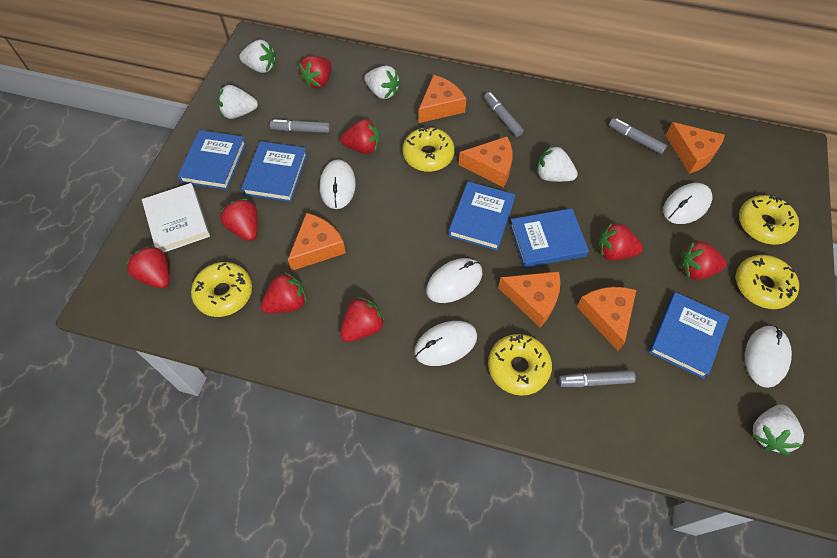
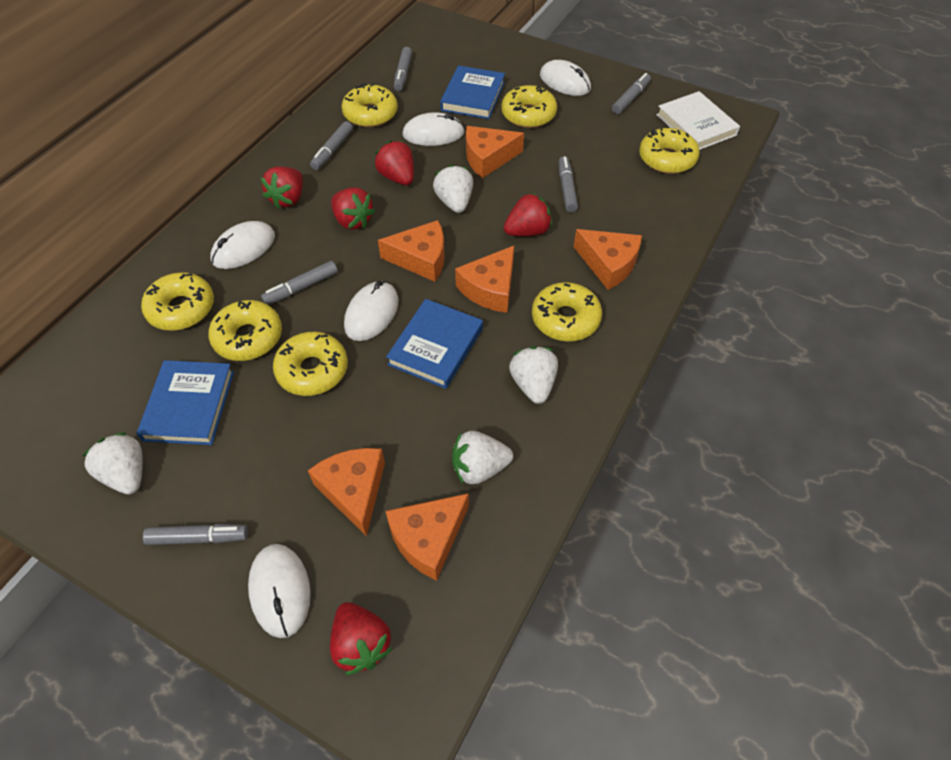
blue book: [178,130,246,190] [241,141,307,202] [448,181,516,251] [510,208,589,268] [649,292,729,379] = 5 -> [137,360,234,445] [386,299,483,389] [440,66,505,119] = 3
grey marker: [270,119,331,133] [484,92,524,137] [558,370,636,387] [609,118,667,154] = 4 -> [143,524,248,545] [261,261,338,305] [310,121,353,170] [394,47,412,91] [559,156,578,212] [612,73,651,114] = 6
red strawberry: [125,245,170,289] [219,198,258,241] [260,272,307,314] [299,56,332,89] [340,119,380,154] [340,296,385,342] [598,223,643,260] [679,241,727,280] = 8 -> [261,166,303,209] [330,602,393,675] [331,187,375,230] [375,141,414,185] [504,193,552,236] = 5
white strawberry: [217,85,258,119] [239,40,276,73] [364,65,400,99] [537,145,578,182] [752,404,804,455] = 5 -> [83,433,143,495] [433,164,473,213] [452,431,513,484] [509,346,558,404] = 4
yellow donut: [191,262,252,317] [403,126,455,172] [488,334,552,396] [736,255,799,309] [739,195,799,245] = 5 -> [141,272,214,331] [209,300,282,361] [273,332,348,396] [342,83,398,127] [501,85,557,128] [532,282,602,342] [639,127,700,174] = 7

